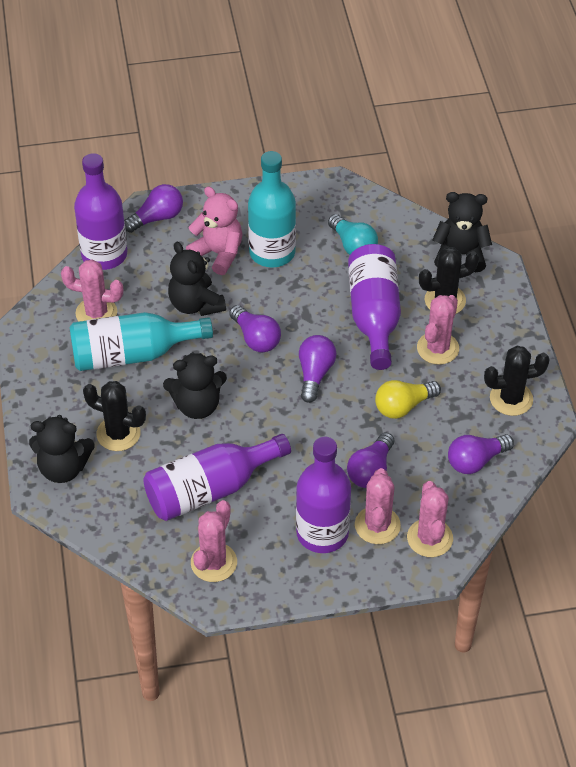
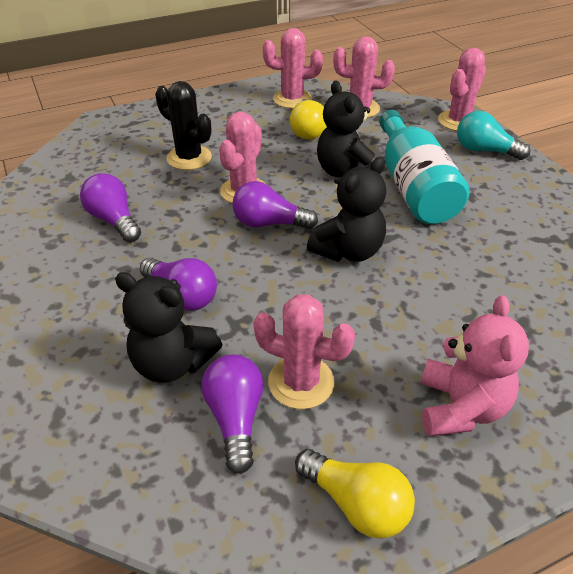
black cactus: [83,381,146,451] [419,247,479,314] [484,346,550,416] = 3 -> [155,81,212,170] = 1
black teddy bear: [29,415,95,483] [163,352,227,419] [168,242,226,316] [432,192,492,272] = 4 -> [115,272,223,383] [307,157,386,262] [317,80,375,177] = 3
purple bottle: [74,153,127,270] [143,434,291,521] [296,437,351,553] [348,244,401,370] = 4 -> none = 0
purple light bulb: [124,184,183,233] [229,305,281,352] [299,335,337,403] [347,432,394,488] [448,434,514,474] = 5 -> [80,173,141,242] [140,258,217,311] [202,355,264,474] [232,181,318,229] = 4
turquoise bottle: [70,312,213,371] [248,151,296,268] = 2 -> [379,110,470,224] = 1
yellow light bulb: [375,380,441,419] = 1 -> [290,99,327,140] [295,449,415,539] = 2

